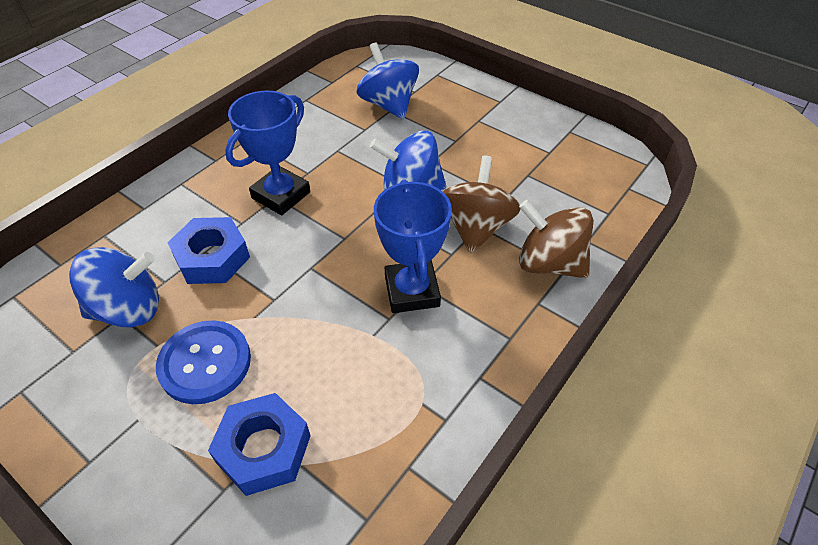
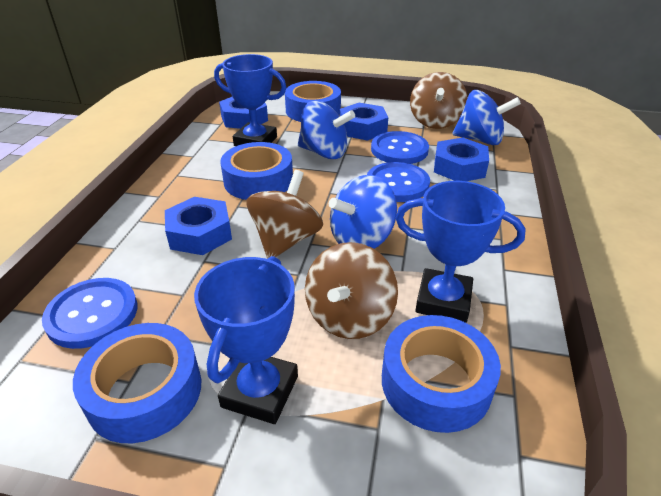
blue button: [156,320,251,404] = 1 -> [42,278,138,349] [367,162,430,202] [371,131,429,164] = 3
blue nut: [167,217,250,284] [208,393,311,496] = 2 -> [165,197,232,255] [219,97,268,129] [340,103,388,141] [434,137,489,181] = 4
blue tape: none = 0 -> [73,323,201,443] [220,142,293,200] [285,81,341,122] [382,315,501,433] = 4
blue trophy: [225,91,310,216] [374,179,452,313] = 2 -> [194,256,298,424] [214,54,287,146] [396,181,526,323] = 3
brown spinning top: [442,156,521,253] [519,200,593,278] = 2 -> [246,170,323,259] [305,242,398,339] [410,72,468,129] = 3

